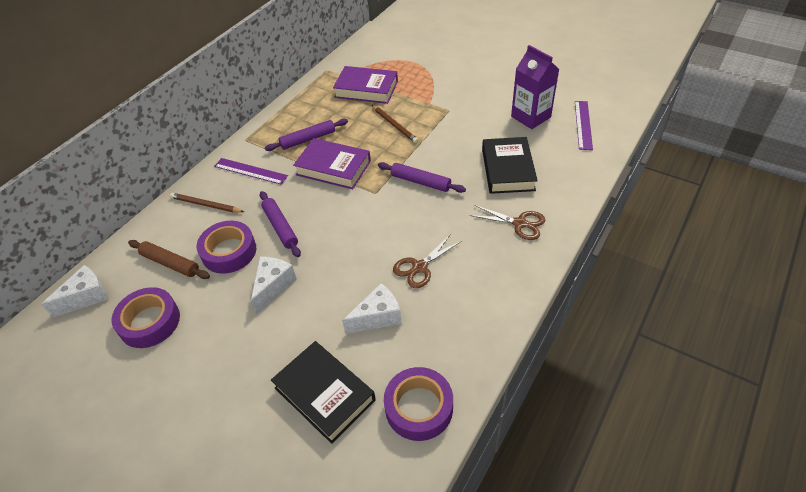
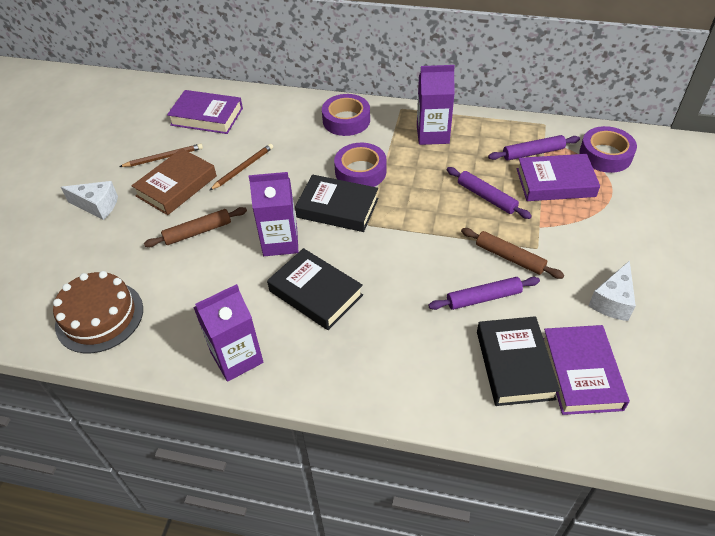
black book: [271,341,376,444] [482,137,538,194] = 2 -> [267,248,363,330] [295,175,378,232] [477,316,560,406] = 3
brown book: none = 0 -> [131,148,217,215] = 1
brown cake: none = 0 -> [53,271,143,353] = 1
brown rolling pin: [128,240,210,279] = 1 -> [144,207,247,247] [461,228,564,279] = 2
brown scissors: [393,234,462,288] [470,205,545,240] = 2 -> none = 0
purple book: [293,138,371,189] [333,66,398,104] = 2 -> [167,90,243,134] [517,154,600,201] [543,325,630,415] = 3
purple carton: [511,45,560,129] = 1 -> [193,284,263,382] [249,172,299,256] [417,65,455,145] = 3
purple ruler: [214,158,288,185] [575,101,593,150] = 2 -> none = 0
white cheese: [41,265,109,317] [251,257,297,314] [342,283,402,334] = 3 -> [61,181,118,220] [589,260,636,321] = 2

